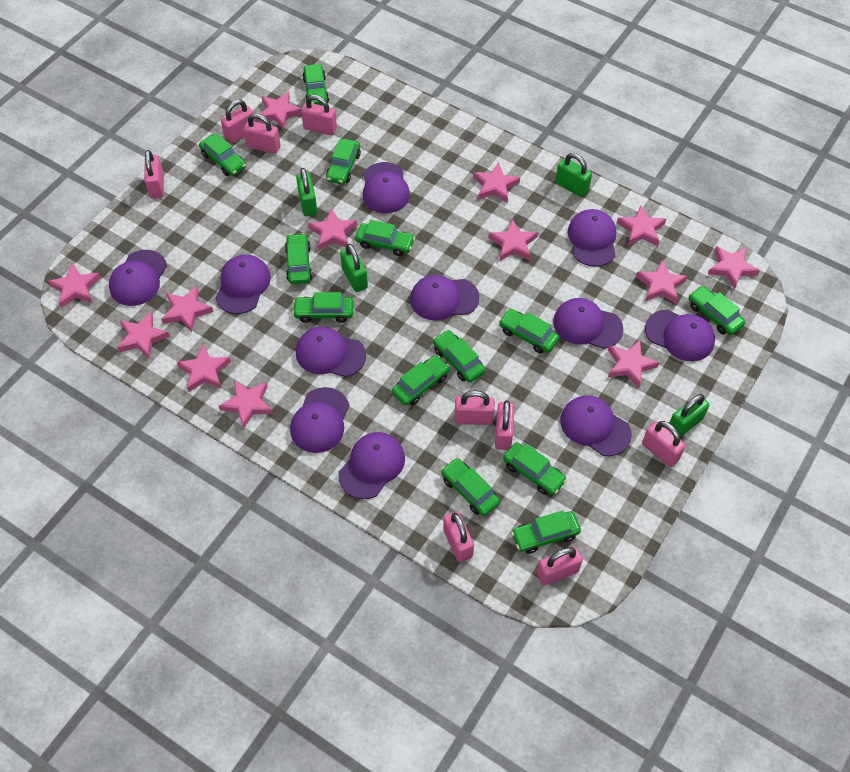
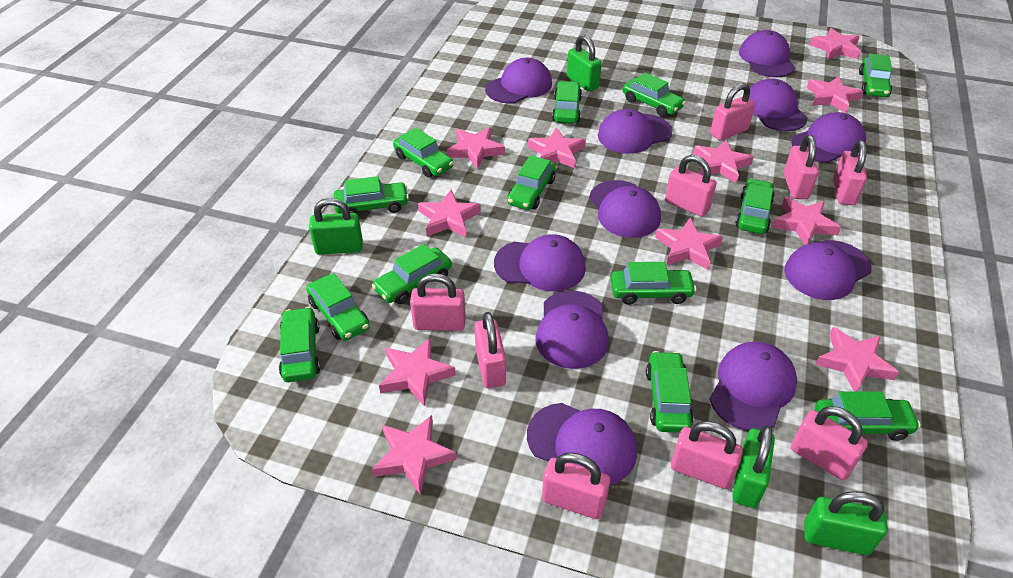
pink star: [48,263,101,308] [117,312,170,359] [161,286,213,333] [177,344,231,392] [219,380,273,429] [258,91,302,130] [308,208,357,250] [473,162,520,203] [489,219,538,261] [608,340,659,388] [617,205,666,246] [636,259,688,304] [708,246,760,290] = 13 -> [372,415,457,494] [379,337,456,406] [418,190,481,237] [447,127,505,169] [528,127,586,168] [655,218,723,270] [693,139,754,183] [772,197,841,245] [807,76,864,113] [810,28,861,60] [815,327,899,391] = 11

